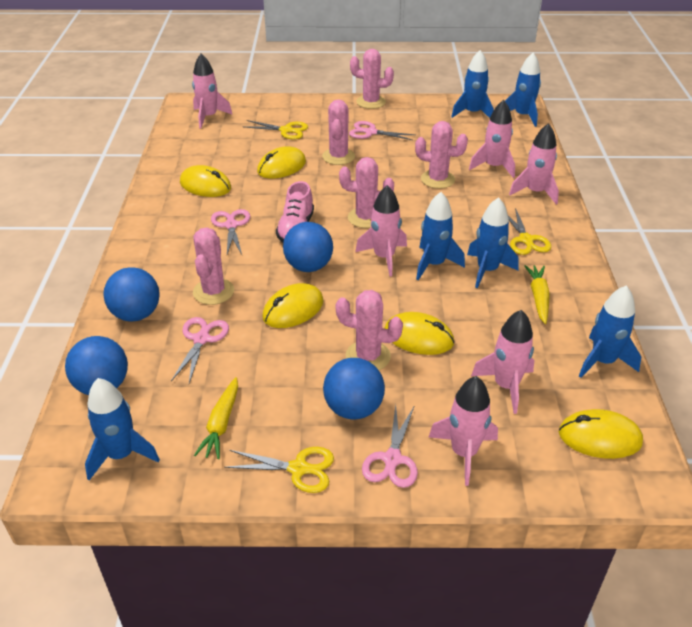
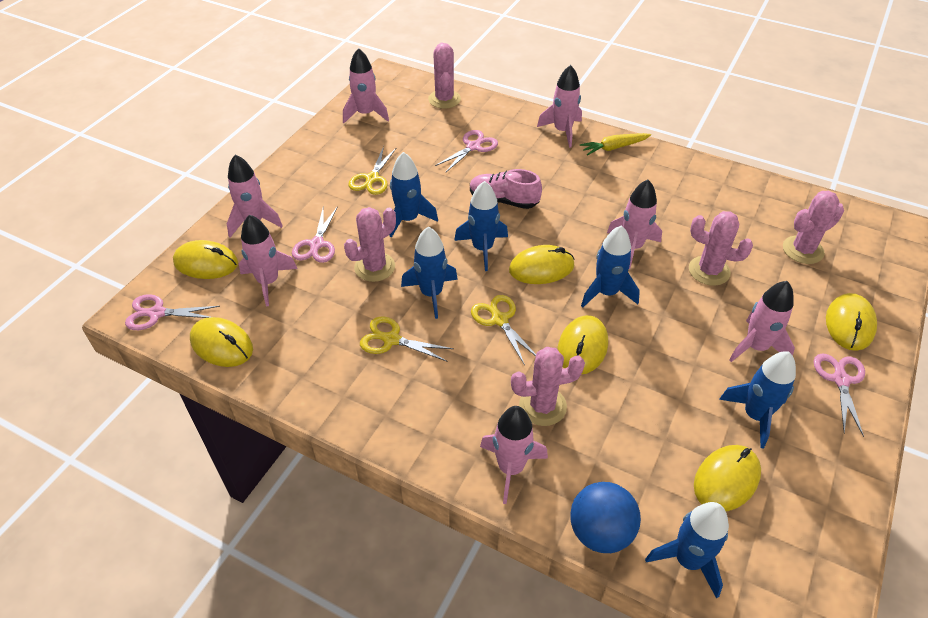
blue ball: [65,336,128,395] [103,267,160,321] [283,222,333,272] [323,358,385,420] = 4 -> [570,482,641,553] = 1
pink cactus: [193,227,234,305] [322,99,355,165] [336,290,403,370] [339,157,394,228] [350,49,394,109] [415,121,468,189] = 6 -> [344,207,396,282] [428,43,461,109] [511,347,585,426] [689,211,753,286] [783,191,844,264] = 5
pink rocket: [192,54,233,129] [355,185,407,277] [429,376,498,486] [469,100,515,178] [471,310,534,414] [509,123,559,205] = 6 -> [227,154,283,237] [239,215,297,306] [343,48,389,123] [480,406,548,504] [537,65,582,148] [607,180,662,269] [729,281,795,362] = 7
yellow carrot: [194,377,238,459] [524,265,550,324] = 2 -> [580,133,651,156] = 1
yellow mouse: [180,165,231,197] [257,147,306,179] [262,283,324,328] [384,312,455,355] [559,409,643,459] = 5 -> [173,240,238,279] [190,317,253,367] [509,245,575,284] [558,315,608,375] [694,445,761,511] [826,293,877,351] = 6

